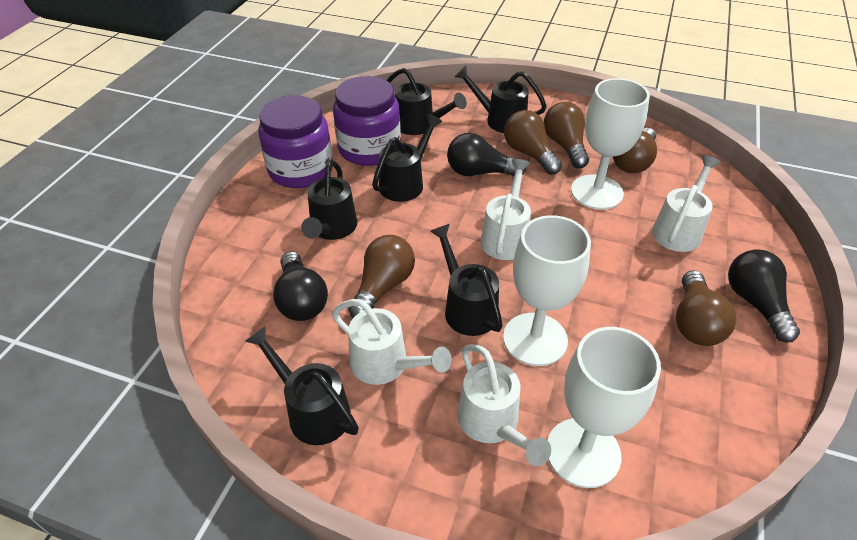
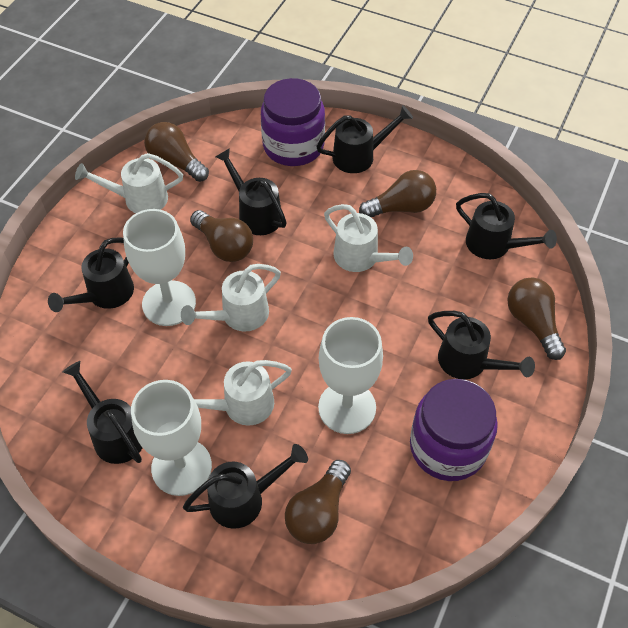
black light bulb: [273,251,328,321] [447,133,526,176] [728,249,800,343] = 3 -> none = 0
black watering can: [245,326,359,445] [301,160,357,240] [372,114,443,202] [386,68,467,135] [430,224,503,336] [455,66,547,133] = 6 -> [48,238,134,312] [62,361,143,464] [183,444,308,529] [215,148,287,235] [316,105,413,173] [428,311,535,379] [456,193,557,259] = 7

